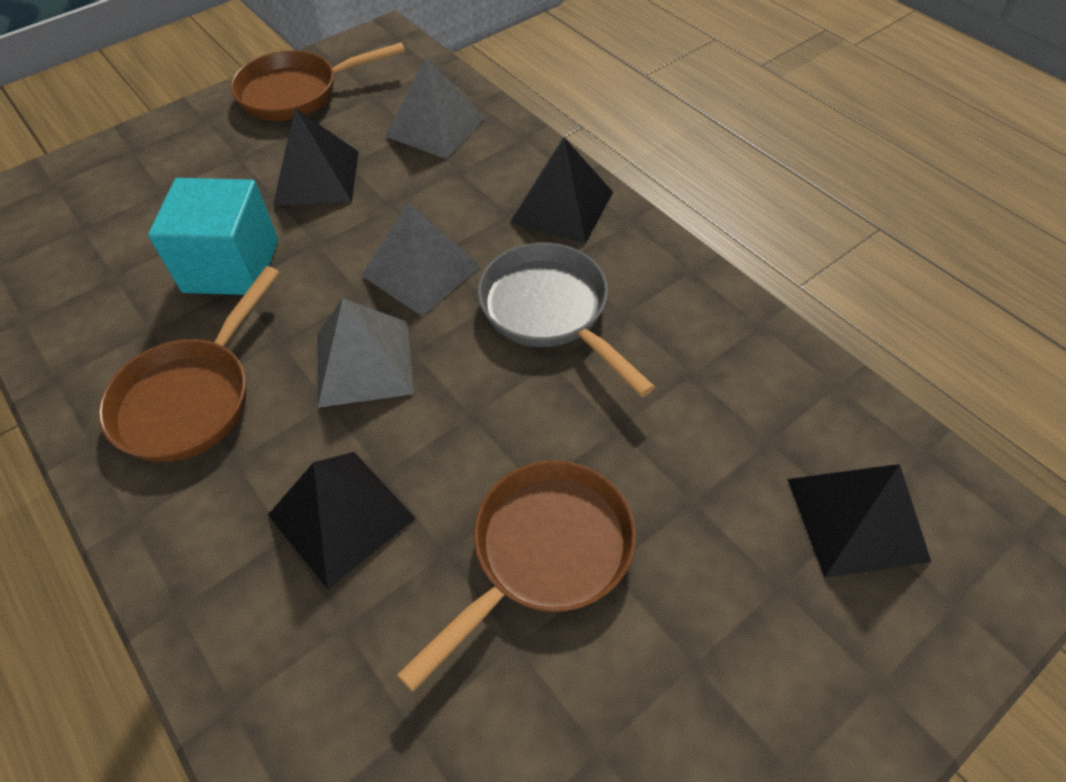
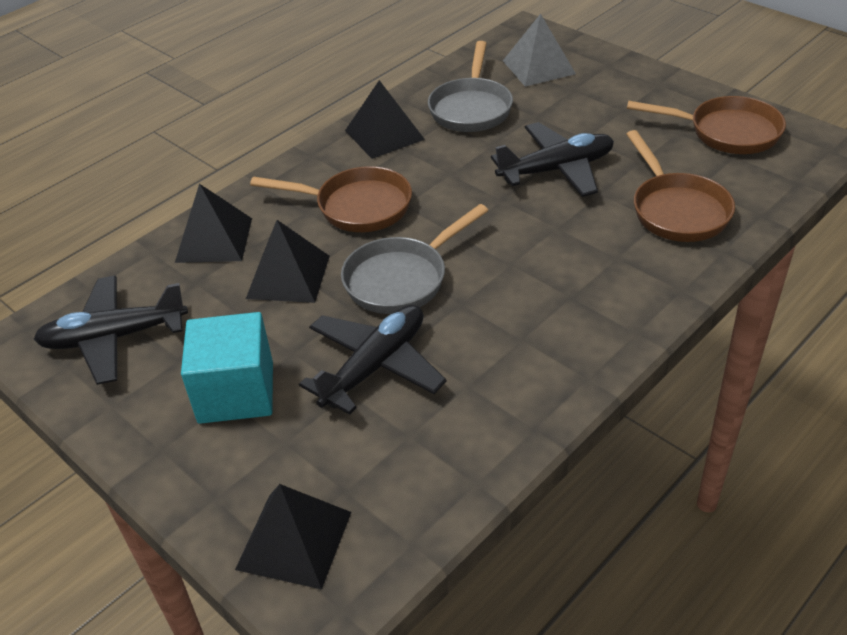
black plane: none = 0 -> [34,275,188,385] [299,305,447,415] [491,122,614,197] = 3
grey pan: [478,242,655,397] = 1 -> [341,204,489,314] [428,41,513,132] = 2
grey pyramid: [318,299,414,408] [361,203,481,316] [385,57,485,159] = 3 -> [503,14,576,87] = 1

